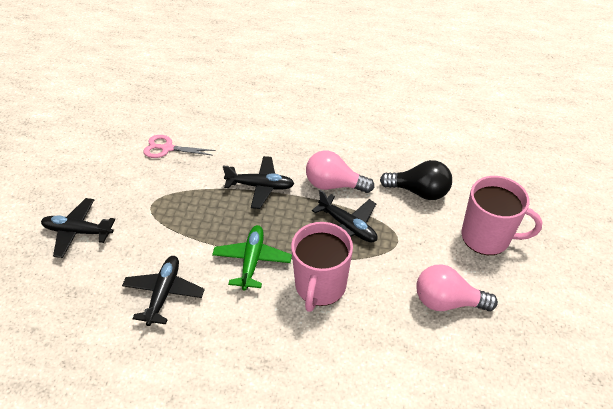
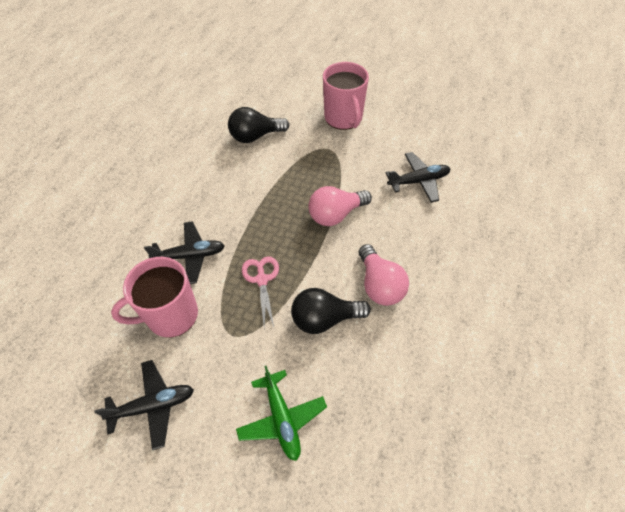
black light bulb: [380,160,452,200] = 1 -> [228,107,289,143] [291,288,371,334] = 2
black plane: [41,198,115,258] [122,256,205,326] [223,156,294,209] [312,190,378,242] = 4 -> [94,360,194,450] [144,221,225,284] [386,152,450,203] = 3

